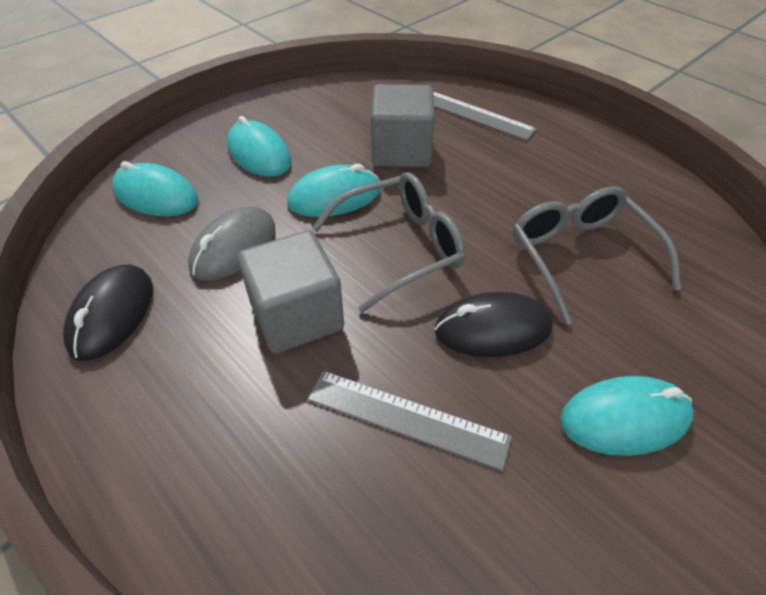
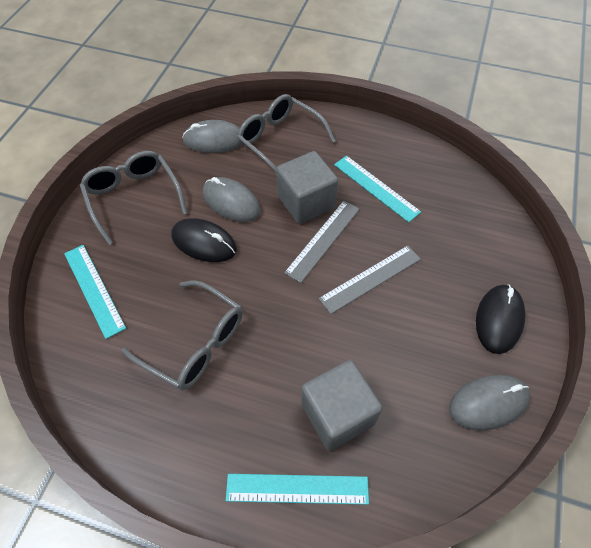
grey glasses: [312,172,465,313] [513,186,681,325] = 2 -> [80,151,187,245] [122,280,243,390] [237,94,336,172] = 3
grey mouse: [188,207,275,281] = 1 -> [182,120,241,153] [203,177,260,222] [449,375,530,431] = 3
turquoise mouse: [112,161,198,216] [227,116,291,177] [287,164,381,217] [560,376,694,456] = 4 -> none = 0
turquoise ruler: none = 0 -> [64,245,126,339] [226,474,369,505] [334,156,421,222] = 3

